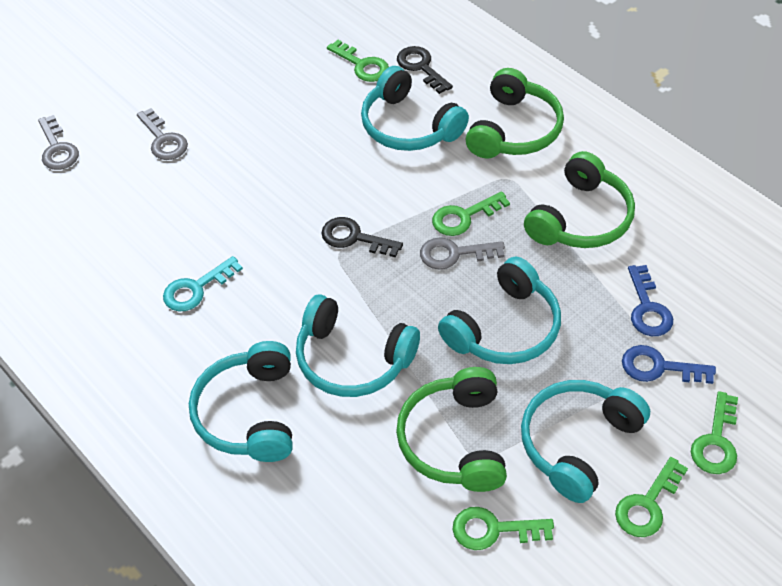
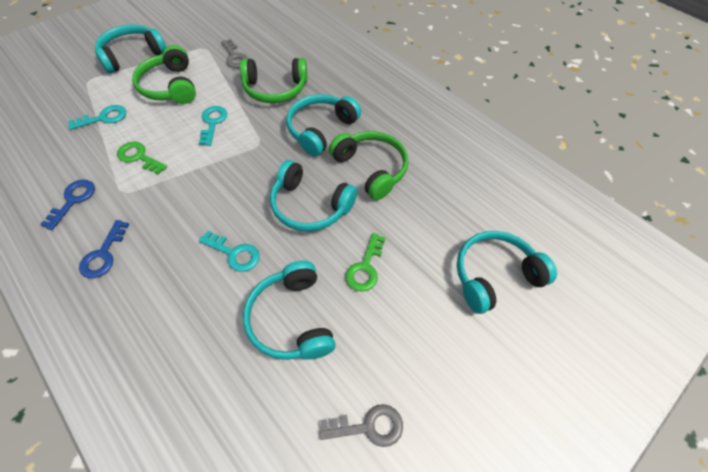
black key: [321,217,403,258] [397,46,453,94] = 2 -> none = 0
green key: [327,40,389,82] [432,192,510,236] [453,507,554,550] [615,457,688,537] [691,391,738,474] = 5 -> [117,142,167,174] [345,233,385,292] = 2
grey key: [38,115,79,170] [137,108,188,160] [420,238,505,269] = 3 -> [221,39,249,68] [319,404,403,447] = 2
turquoise key: [163,256,243,311] = 1 -> [68,105,126,130] [199,106,227,146] [199,231,260,272] = 3

